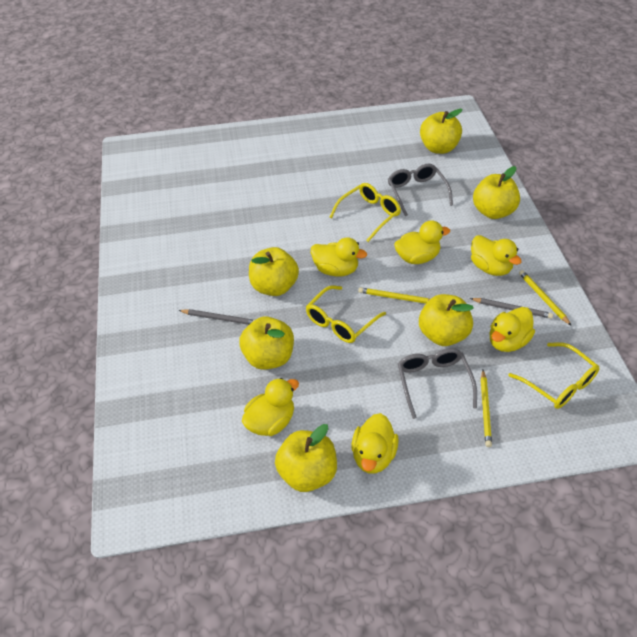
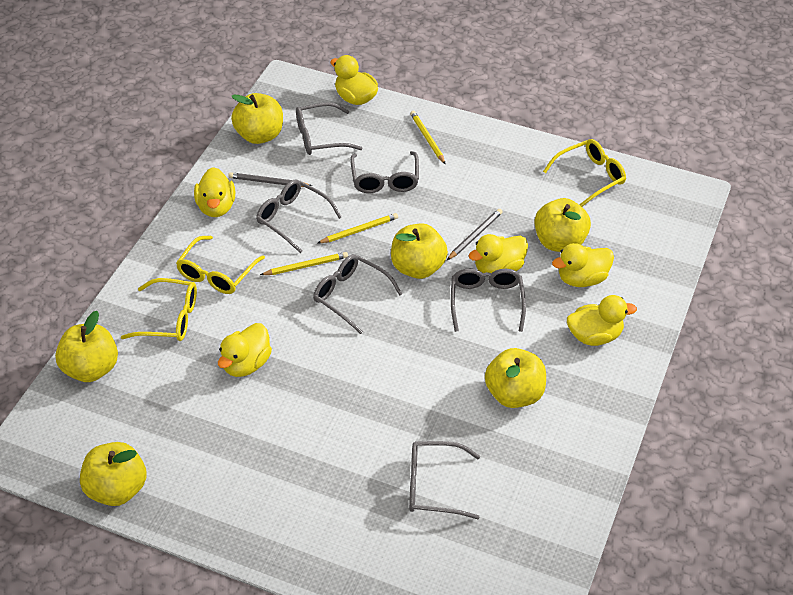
grey glasses: [388,164,453,216] [398,348,477,419] = 2 -> [256,179,342,253] [296,102,362,155] [313,254,402,334] [350,151,419,193] [409,441,480,519] [451,269,526,332] = 6

